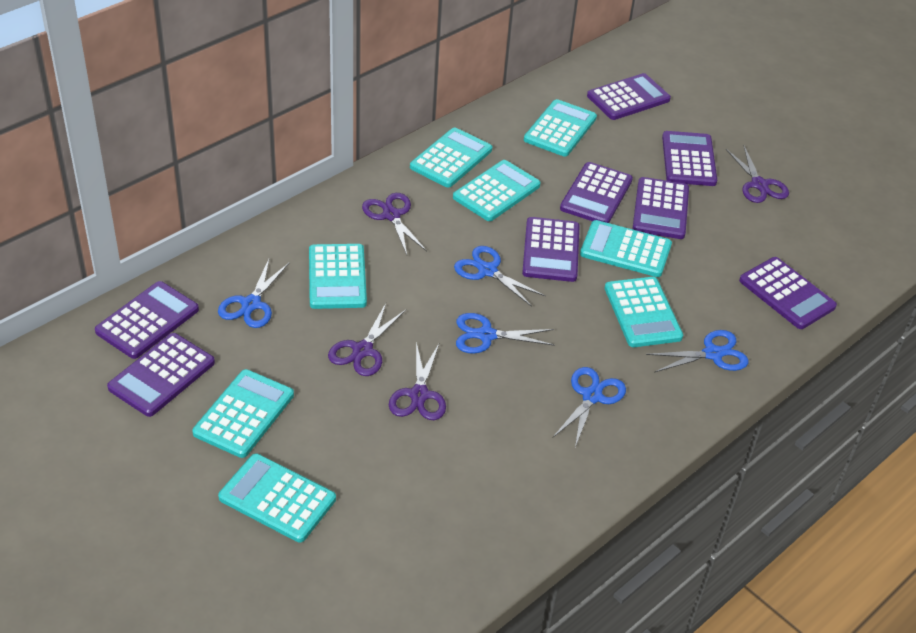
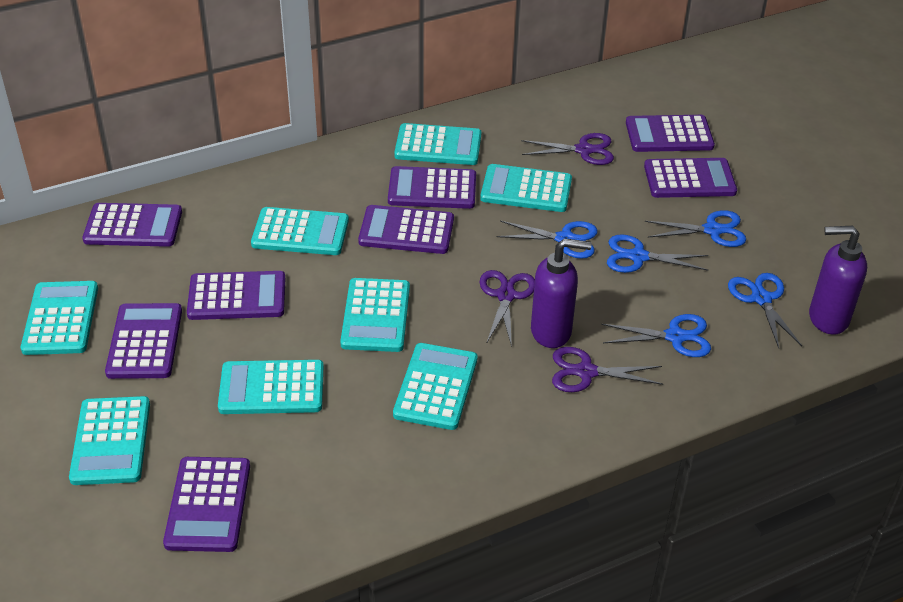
purple scissors: [328,303,406,376] [362,193,427,255] [389,342,446,420] [726,146,789,203] = 4 -> [479,270,535,347] [521,133,614,165] [552,347,663,392] = 3
purple soap dispenser: none = 0 -> [531,238,592,348] [809,226,867,335] = 2

